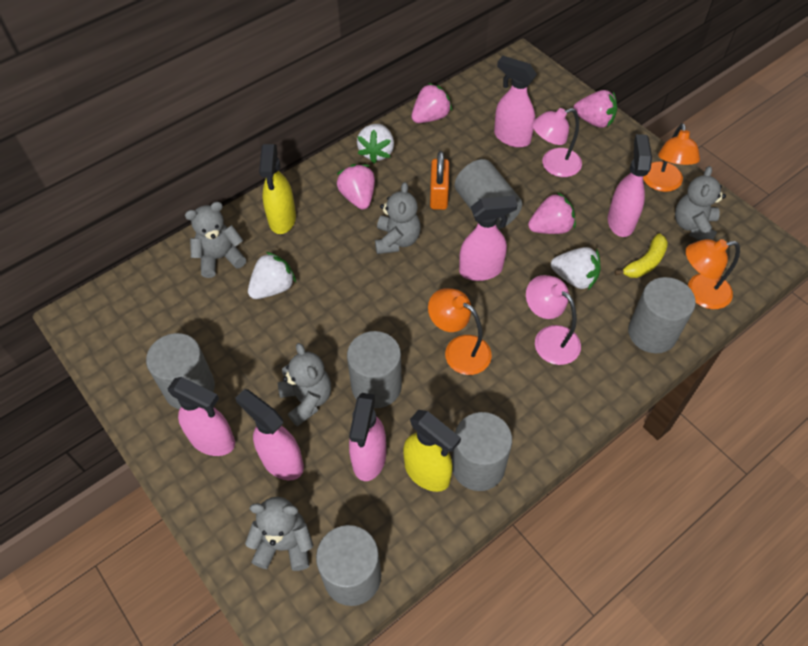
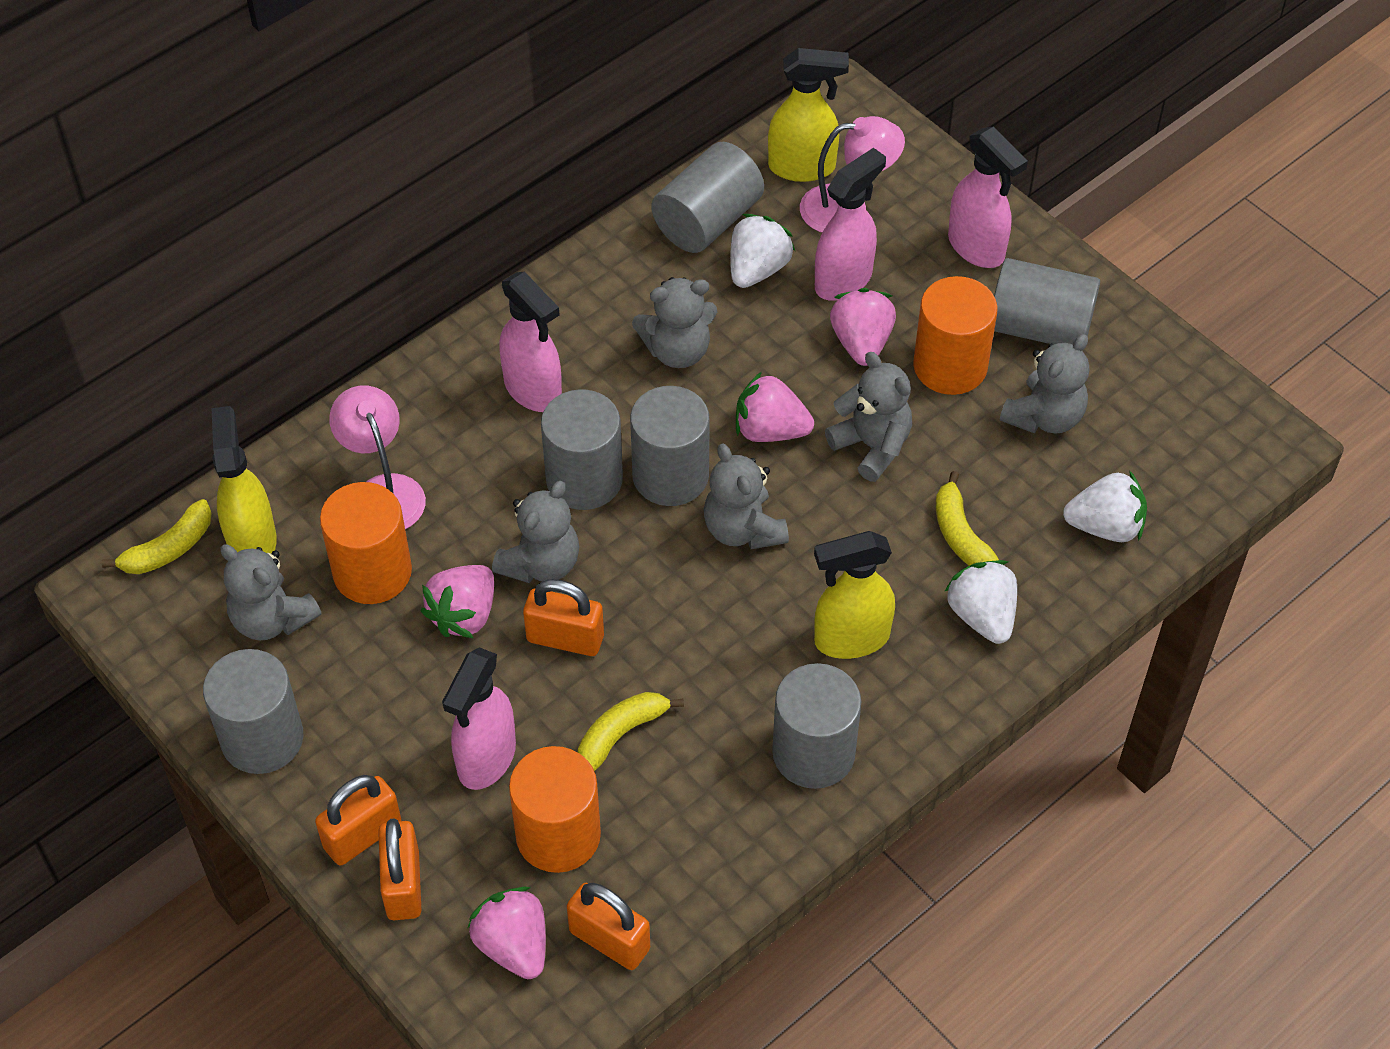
grey teddy bear: [185,202,246,278] [245,497,313,571] [278,343,331,426] [375,182,421,254] [675,166,726,240] = 5 -> [220,544,321,640] [492,481,579,583] [632,277,717,368] [704,443,789,549] [825,352,912,482] [1000,334,1089,434] = 6
orange cylinder: none = 0 -> [320,482,412,604] [509,746,601,873] [913,276,998,395] = 3
orange lamp: [428,288,492,375] [643,123,700,192] [686,239,740,309] = 3 -> none = 0
orange padlock: [430,151,449,210] = 1 -> [315,775,401,865] [378,818,421,920] [523,579,604,656] [567,883,650,970] = 4
pink spray bottle: [167,377,235,456] [235,389,304,480] [349,393,386,481] [459,196,518,281] [494,56,537,148] [608,134,652,237] = 6 -> [442,647,516,790] [499,272,562,412] [815,148,886,301] [948,126,1028,268] = 4
yellow banana: [615,233,668,278] = 1 -> [102,499,212,574] [578,692,684,771] [936,471,999,566] = 3
yellow spray bottle: [259,144,296,234] [403,410,461,492] = 2 -> [211,406,277,553] [768,48,849,182] [814,531,895,659] = 3

